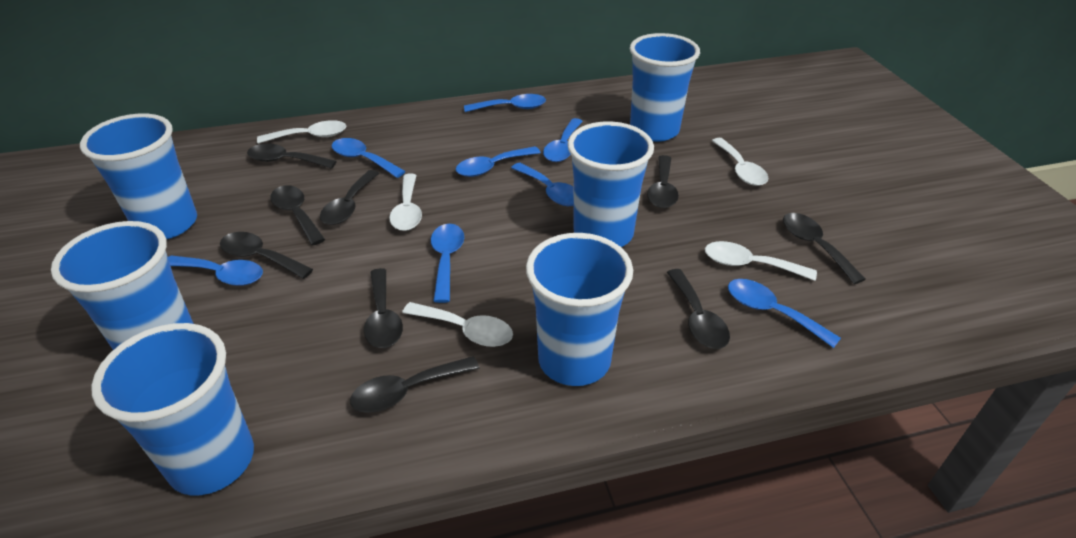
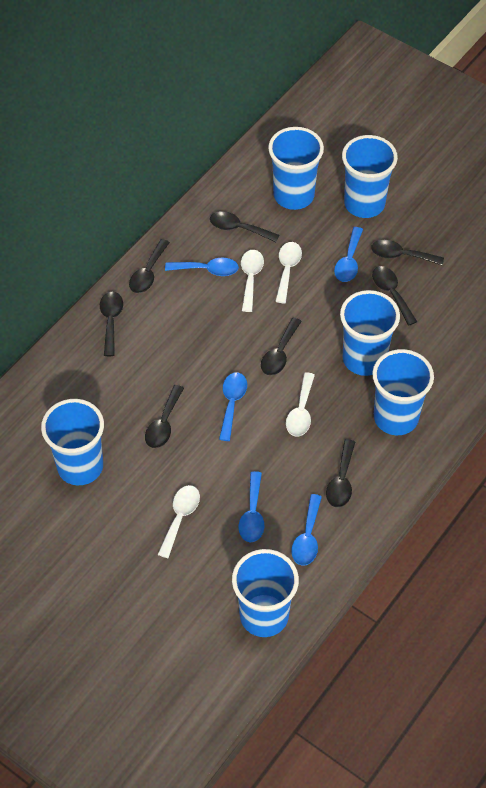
black spoon: [220,232,313,279] [247,144,337,169] [270,185,325,246] [320,170,379,225] [350,356,480,413] [364,268,403,348] [647,155,679,208] [667,269,730,349] [783,213,866,284] = 9 -> [100,292,123,356] [129,239,170,293] [145,385,184,448] [210,211,279,242] [261,318,302,375] [326,439,355,507] [371,240,444,265] [372,266,417,326] = 8
blue spoon: [168,256,263,286] [332,138,406,178] [431,224,464,303] [456,146,541,177] [464,94,546,112] [511,163,574,206] [543,118,583,162] [728,279,841,348] = 8 -> [165,258,239,276] [219,372,247,441] [238,471,264,542] [291,494,322,566] [334,227,363,282] = 5
white spoon: [257,120,346,144] [389,173,422,231] [402,302,513,347] [705,241,817,281] [712,138,768,186] = 5 -> [158,485,200,558] [241,250,264,312] [275,242,302,303] [286,372,315,436] = 4

